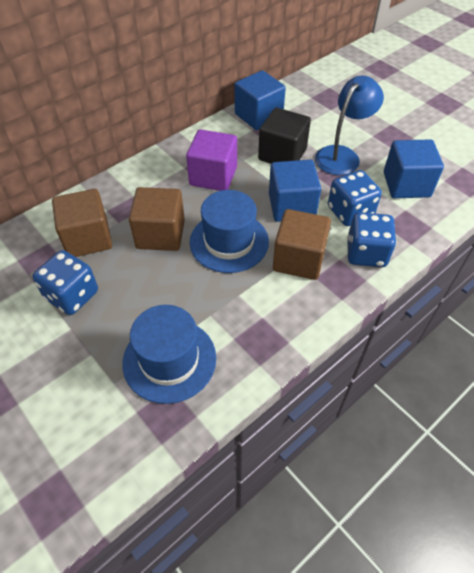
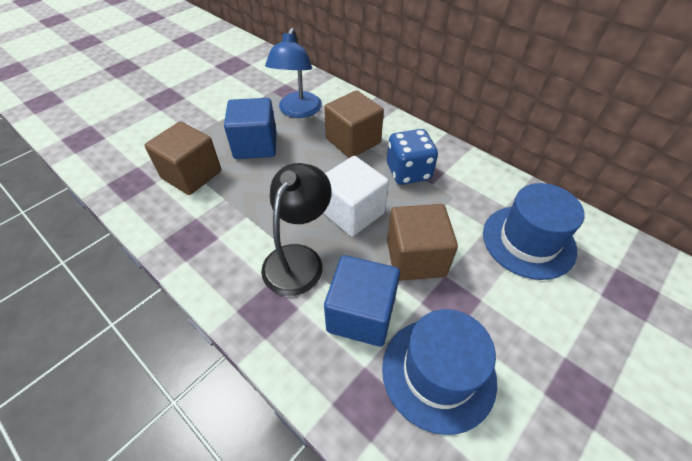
black cube: [258,108,311,164] = 1 -> none = 0
black lamp: none = 0 -> [261,163,332,296] = 1
blue cube: [235,70,286,130] [269,160,321,222] [384,139,444,198] = 3 -> [224,98,276,159] [324,255,400,347] = 2
blue dice: [33,250,98,315] [328,170,382,226] [347,212,396,267] = 3 -> [387,129,438,185] = 1
purple cube: [186,129,237,191] = 1 -> none = 0
white cube: none = 0 -> [323,156,389,237] = 1

